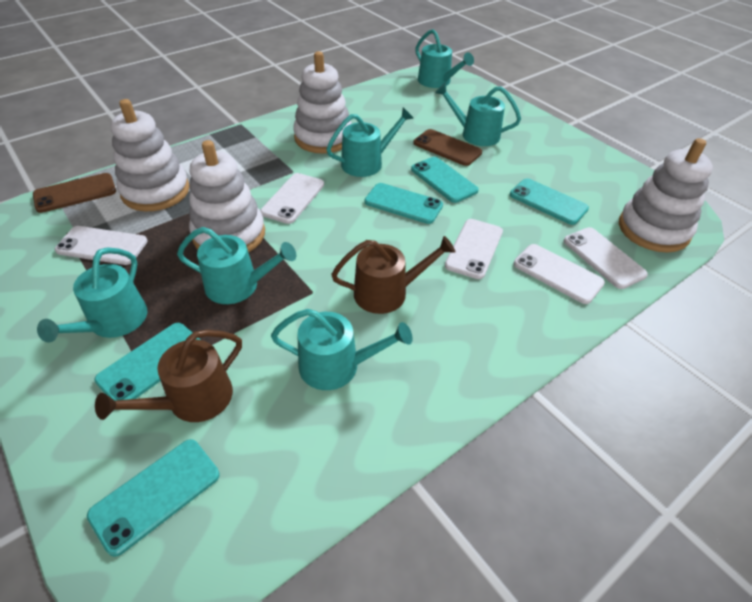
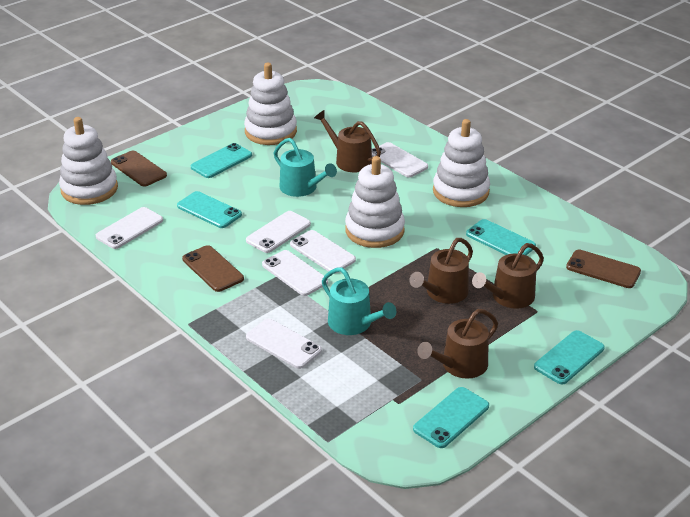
brown phone: [33,173,116,213] [413,129,482,166] = 2 -> [111,151,167,187] [182,245,244,292] [566,250,641,288] = 3
brown watering can: [95,330,242,422] [331,236,455,314] = 2 -> [314,110,381,173] [409,238,473,304] [417,309,498,379] [472,243,544,309] = 4
turquoise watering can: [37,247,147,342] [177,227,296,304] [271,309,413,390] [326,108,413,177] [415,29,474,88] [435,82,521,146] = 6 -> [274,138,337,197] [322,267,396,335] = 2
white phone: [55,226,148,265] [260,173,324,224] [445,219,503,279] [514,244,605,304] [564,227,648,289] = 5 -> [96,207,163,249] [246,211,311,253] [246,319,322,369] [262,250,328,296] [290,230,356,273] [371,142,428,177] = 6

